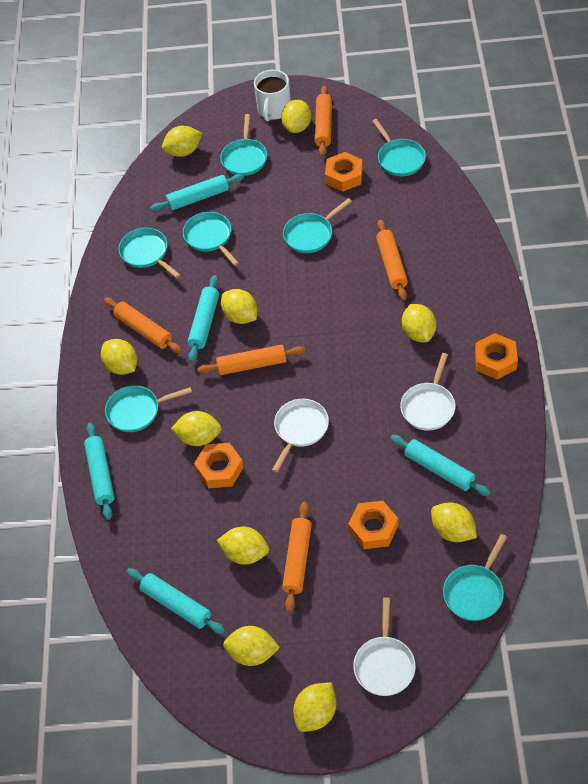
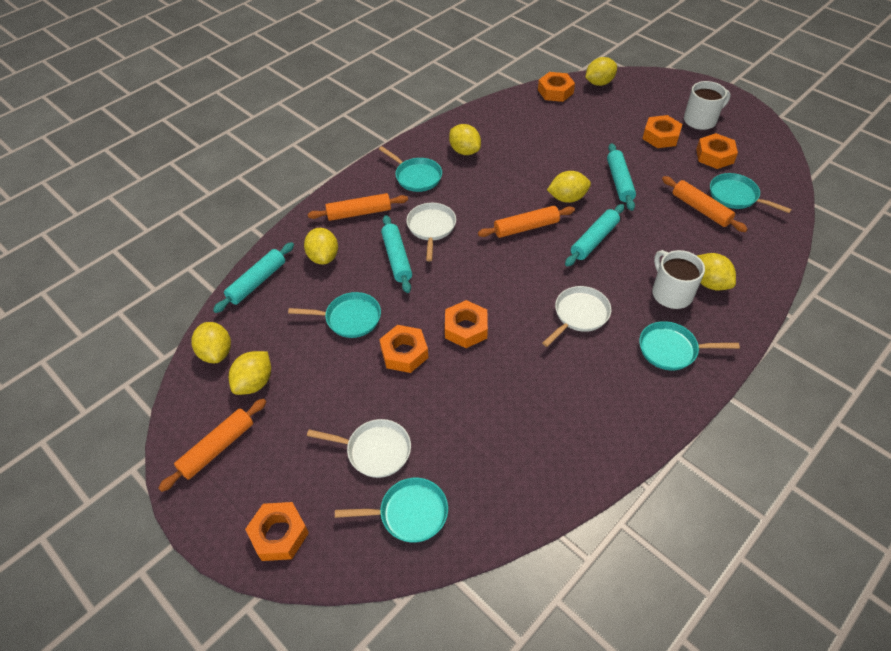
orange nut: [194,443,244,488] [325,152,363,192] [348,501,398,549] [475,333,518,380] = 4 -> [245,502,309,561] [379,325,428,373] [445,300,488,348] [538,72,575,102] [643,115,682,148] [696,133,738,169] = 6
orange rolling pin: [104,298,182,353] [197,345,305,375] [282,502,312,612] [315,85,332,157] [376,220,408,301] = 5 -> [158,398,266,492] [308,193,408,221] [478,206,575,238] [662,176,748,232] = 4
turquoise pan: [105,385,192,432] [119,228,180,278] [183,212,239,266] [220,114,267,176] [283,198,352,253] [372,119,426,176] [443,534,507,621] = 7 -> [288,292,381,338] [335,478,448,543] [379,146,442,192] [639,321,740,370] [710,173,792,213] = 5
turquoise rolling pin: [84,423,115,520] [126,568,225,634] [150,174,244,211] [188,275,219,362] [390,435,490,496] = 5 -> [213,242,294,313] [381,215,412,293] [565,204,624,267] [607,143,636,211] = 4
white mug: [254,70,291,121] = 1 -> [652,250,705,309] [684,81,731,130] = 2
yellow lemon: [101,339,137,375] [162,126,202,157] [171,411,222,446] [217,527,269,565] [221,289,257,324] [223,626,280,666] [281,100,311,133] [293,682,336,732] [402,304,436,342] [431,502,477,542] = 10 -> [192,322,231,363] [229,351,271,395] [304,228,338,264] [449,124,481,155] [547,171,591,203] [585,57,617,86] [697,253,736,290] = 7

